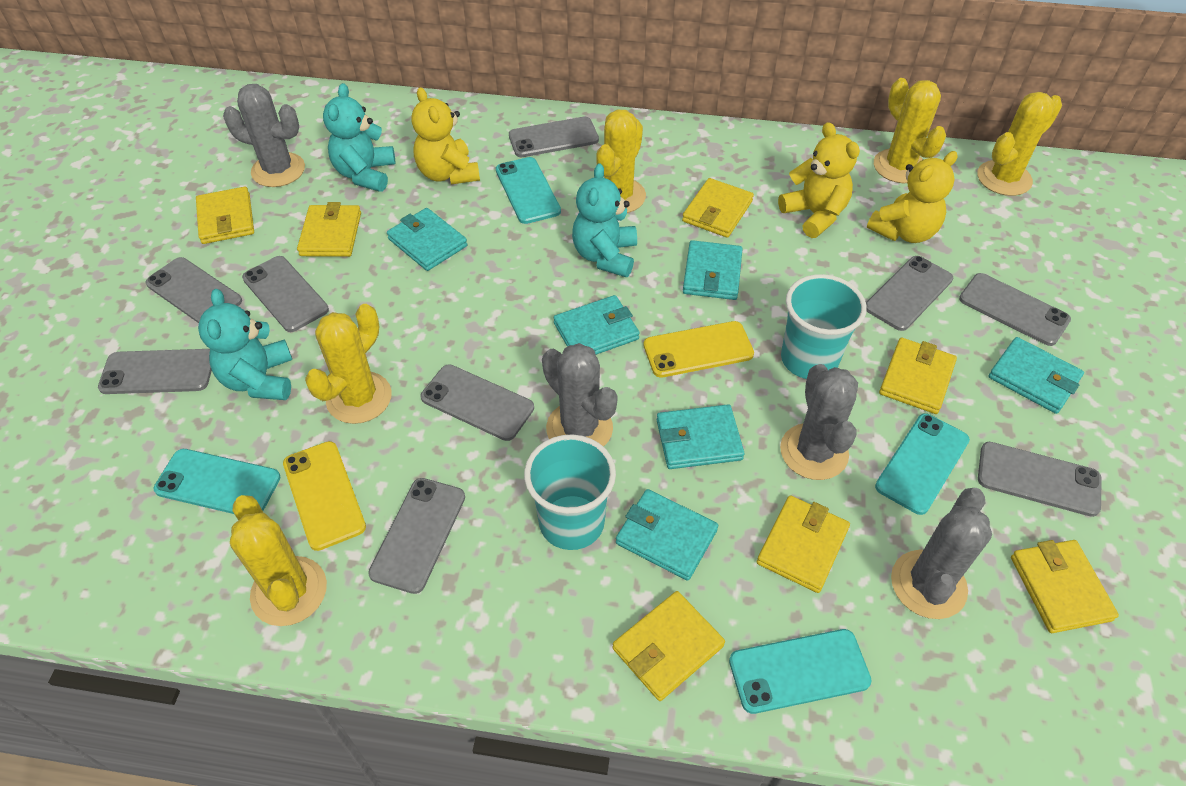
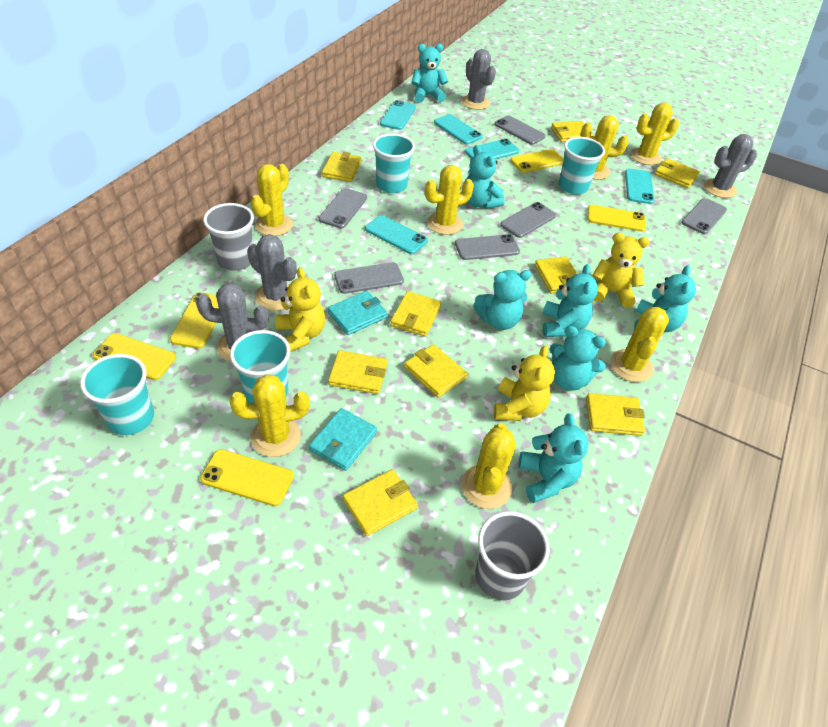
grey cup: none = 0 -> [203,203,254,271] [475,511,550,600] = 2
grey phone: [98,349,212,394] [145,257,242,323] [242,256,329,332] [368,478,465,594] [421,365,534,441] [509,117,599,157] [866,256,953,331] [959,273,1071,346] [978,442,1102,517] = 9 -> [319,188,367,228] [334,262,404,294] [455,234,520,260] [494,115,546,145] [500,202,556,238] [681,198,727,234] = 6
turquoise cup: [524,434,616,550] [781,274,867,379] = 2 -> [80,354,154,435] [230,330,290,403] [373,134,415,193] [559,137,605,195] = 4
turquoise phone: [154,449,281,514] [496,157,561,224] [729,629,872,714] [875,413,970,515] = 4 -> [365,215,428,254] [380,100,416,130] [434,114,483,144] [465,139,519,159] [625,168,655,204] = 5
turquoise teddy bear: [198,289,292,400] [323,83,395,192] [572,163,637,278] = 3 -> [411,44,448,103] [465,145,505,209] [473,270,532,330] [519,413,589,503] [542,264,598,337] [549,326,606,390] [634,265,696,332] = 7
turquoise wallet: [387,208,467,271] [553,295,639,355] [616,489,718,581] [657,404,745,469] [683,240,743,300] [988,337,1084,414] = 6 -> [309,408,377,471] [328,291,388,335] = 2
yellow cactus: [230,495,327,626] [305,304,392,424] [596,109,646,213] [874,78,946,183] [977,92,1062,196] = 5 -> [229,374,310,457] [250,164,293,236] [425,165,474,235] [461,423,516,509] [580,115,629,180] [610,307,669,382] [631,103,679,165] = 7
yellow phone: [283,441,366,551] [643,321,754,378] = 2 -> [93,333,176,380] [170,292,219,349] [200,449,294,506] [510,149,564,173] [587,205,646,232] = 5
yellow wallet: [196,187,254,244] [297,202,361,257] [613,591,725,701] [682,178,754,238] [757,495,850,593] [879,338,957,414] [1011,540,1119,633] = 7 -> [322,152,361,182] [328,350,387,394] [343,469,418,536] [390,291,441,337] [404,344,468,398] [535,257,577,294] [551,121,593,142] [586,393,645,436] [655,158,700,188] = 9

